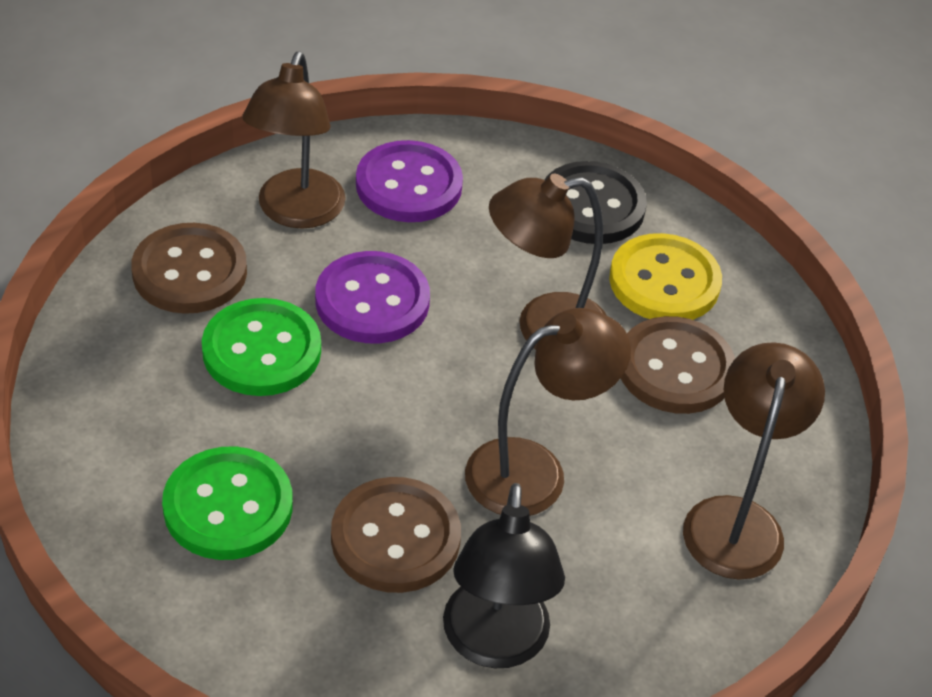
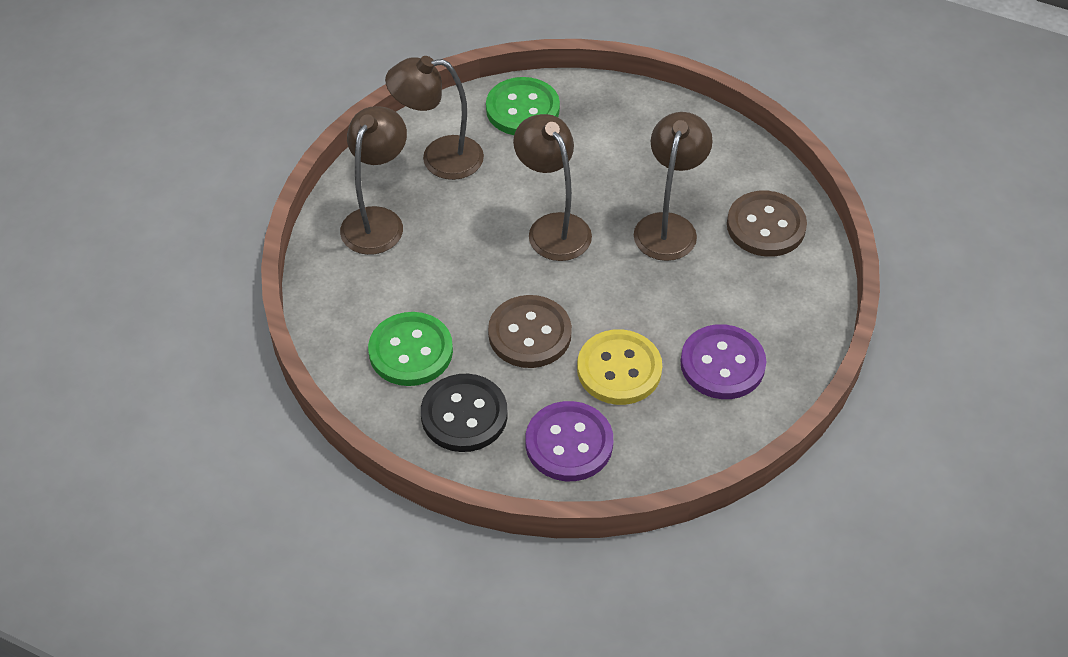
black lamp: [443,483,565,668] = 1 -> none = 0
brown button: [131,223,247,314] [331,477,461,593] [621,316,735,414] = 3 -> [488,295,572,368] [727,191,807,257] = 2

